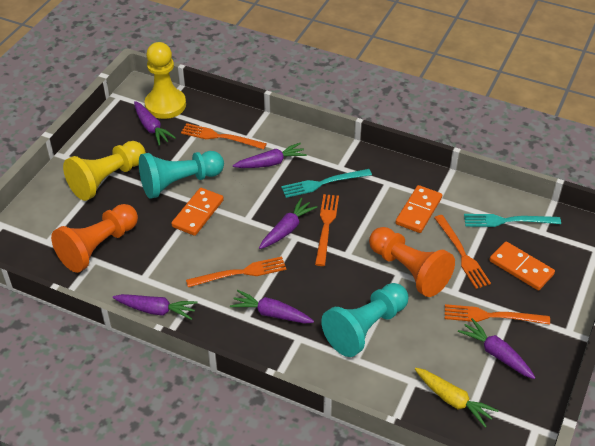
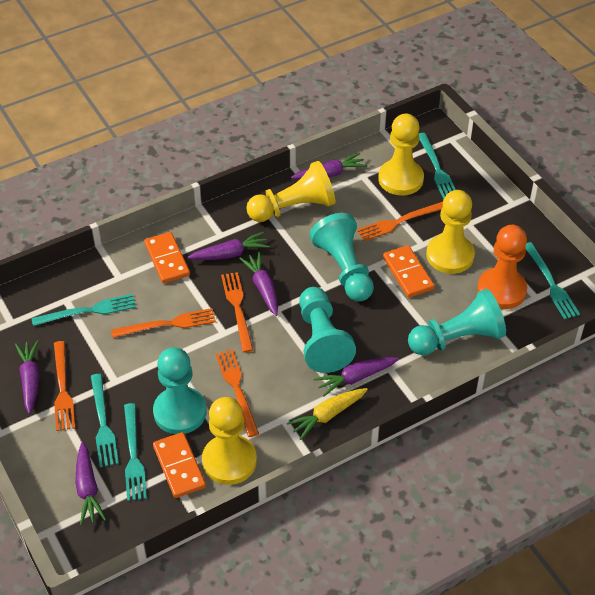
orange pawn: [51,204,138,273] [369,227,455,297] = 2 -> [477,225,527,309] = 1
turquoise fork: [281,169,372,198] [464,214,561,227] = 2 -> [31,294,136,326] [91,374,119,467] [124,403,147,501] [419,133,456,199] [525,242,580,319] = 5
turquoise pawn: [139,151,224,199] [321,283,408,357] = 2 -> [153,347,207,434] [299,287,356,373] [310,213,374,301] [408,289,506,355] = 4
yellow pawn: [63,141,146,201] [144,42,186,119] = 2 -> [202,397,257,485] [246,161,335,222] [378,114,424,195] [426,190,475,274] = 4

